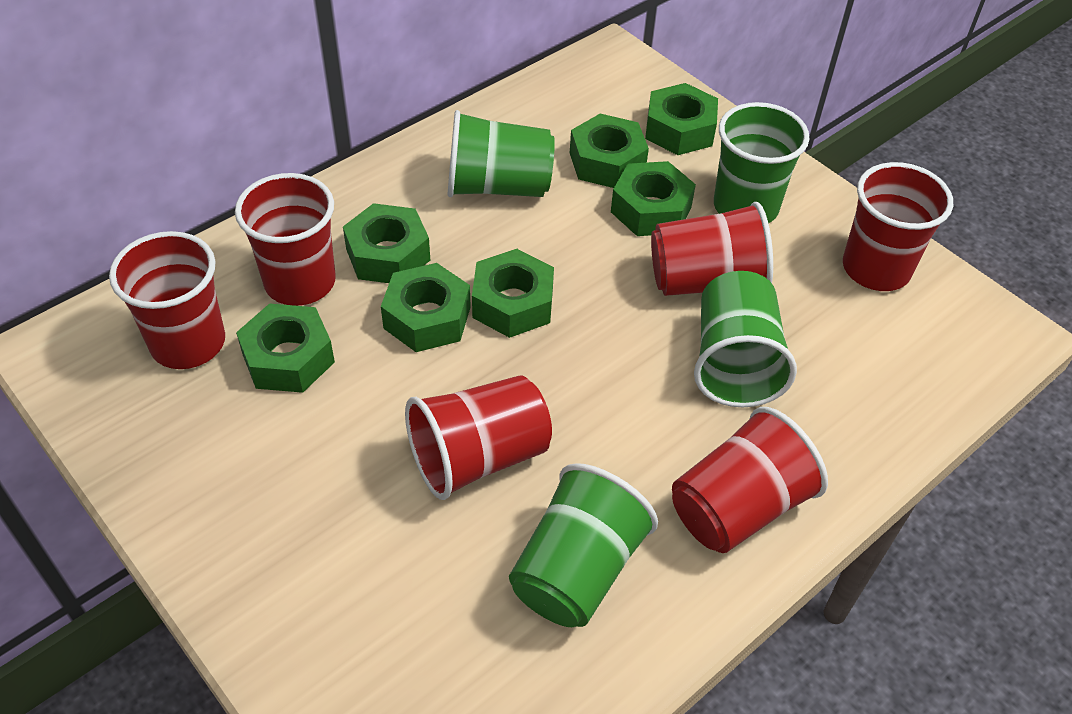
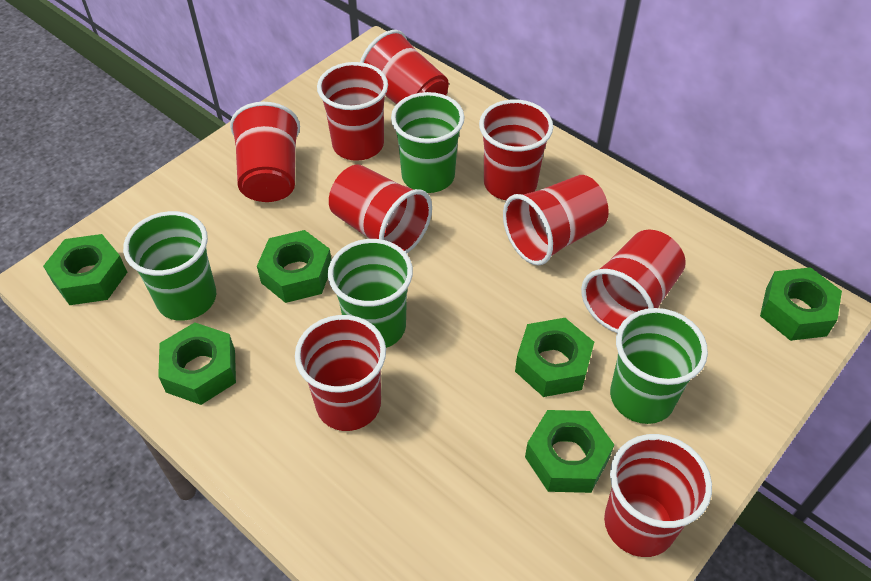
green nut: [236,303,335,393] [343,203,430,283] [381,263,471,352] [472,249,554,338] [570,114,649,188] [611,161,696,236] [645,83,718,155] = 7 -> [43,234,127,305] [158,323,236,405] [257,230,331,303] [515,318,594,397] [525,410,614,493] [760,267,842,341] = 6
red cup: [109,231,225,369] [235,173,336,306] [405,375,552,500] [651,202,773,296] [672,407,828,553] [843,162,953,291] = 6 -> [230,102,300,202] [295,315,386,431] [317,62,388,161] [329,164,432,253] [360,30,449,104] [479,99,553,200] [503,175,609,265] [581,229,686,333] [604,434,712,557] = 9

